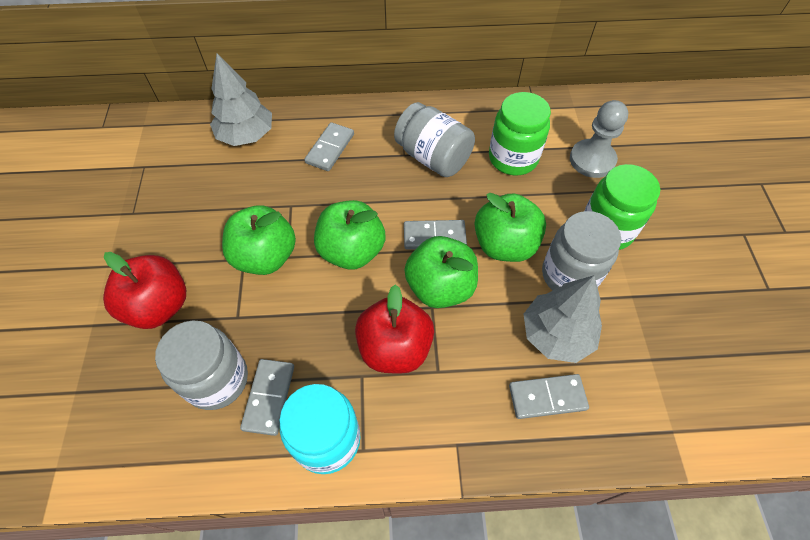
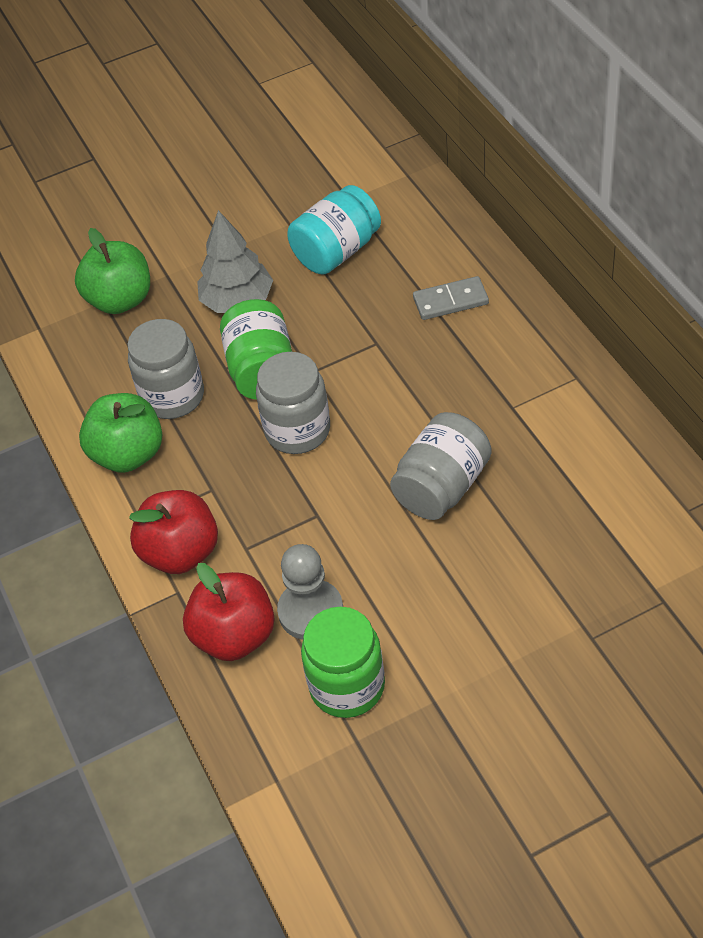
green apple: [222,205,296,275] [314,200,386,270] [404,236,478,308] [474,193,546,262] = 4 -> [75,228,150,314] [79,393,162,473] = 2
grey domino: [240,359,294,436] [304,122,354,171] [404,220,467,250] [509,374,589,419] = 4 -> [413,276,489,320] = 1
grey tree: [210,54,272,146] [524,276,602,363] = 2 -> [197,210,273,313] = 1

